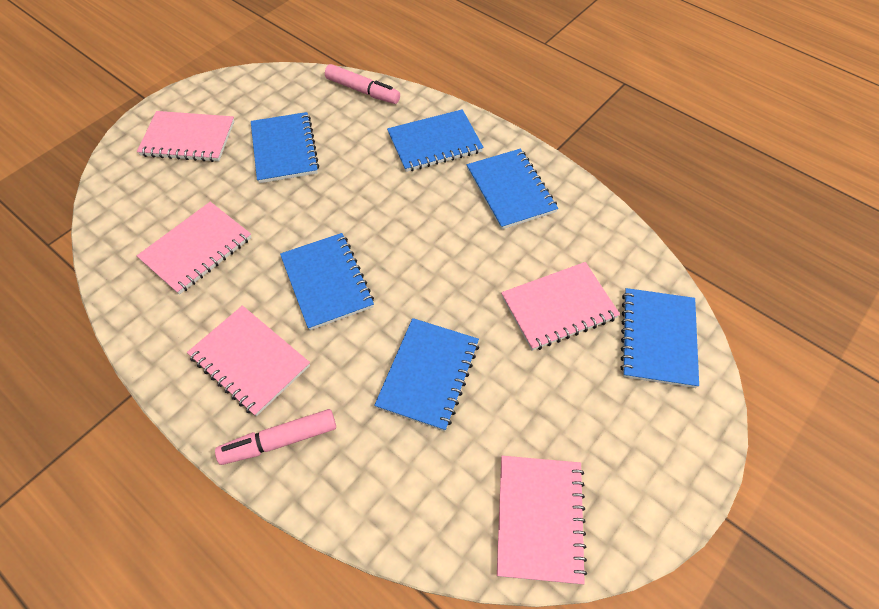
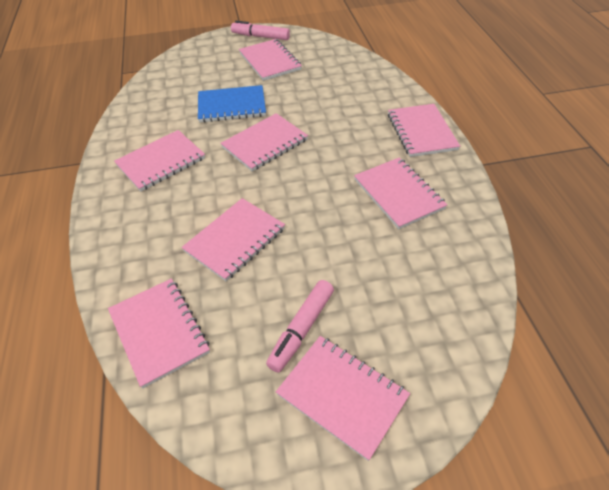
blue notebook: [251,112,319,183] [280,233,374,330] [374,318,479,431] [387,109,484,172] [467,149,558,230] [620,288,699,388] = 6 -> [198,85,266,122] = 1
pink notebook: [137,111,235,162] [137,202,252,295] [187,305,310,416] [497,456,587,584] [501,262,620,351] = 5 -> [108,278,210,388] [114,130,205,192] [182,198,285,281] [221,113,308,172] [239,39,302,81] [276,336,410,461] [354,157,447,229] [388,104,460,157] = 8

